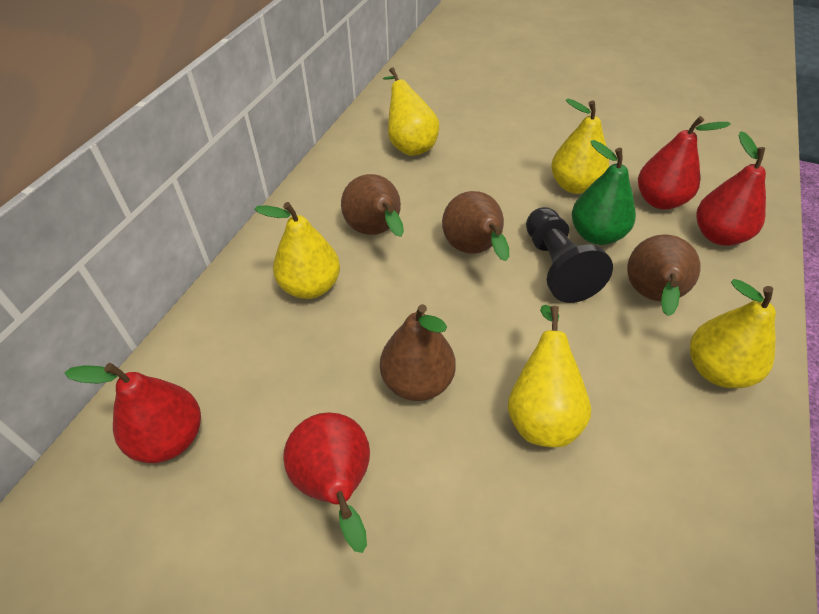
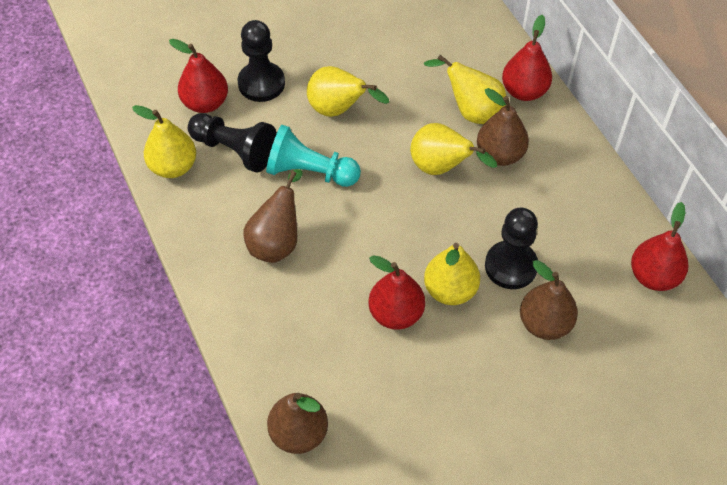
black pawn: [526,207,613,303] = 1 -> [188,113,277,172] [238,20,285,102] [485,208,538,289] = 3
green pear: [572,140,636,245] = 1 -> none = 0
turquoise pawn: none = 0 -> [266,125,361,187] = 1

